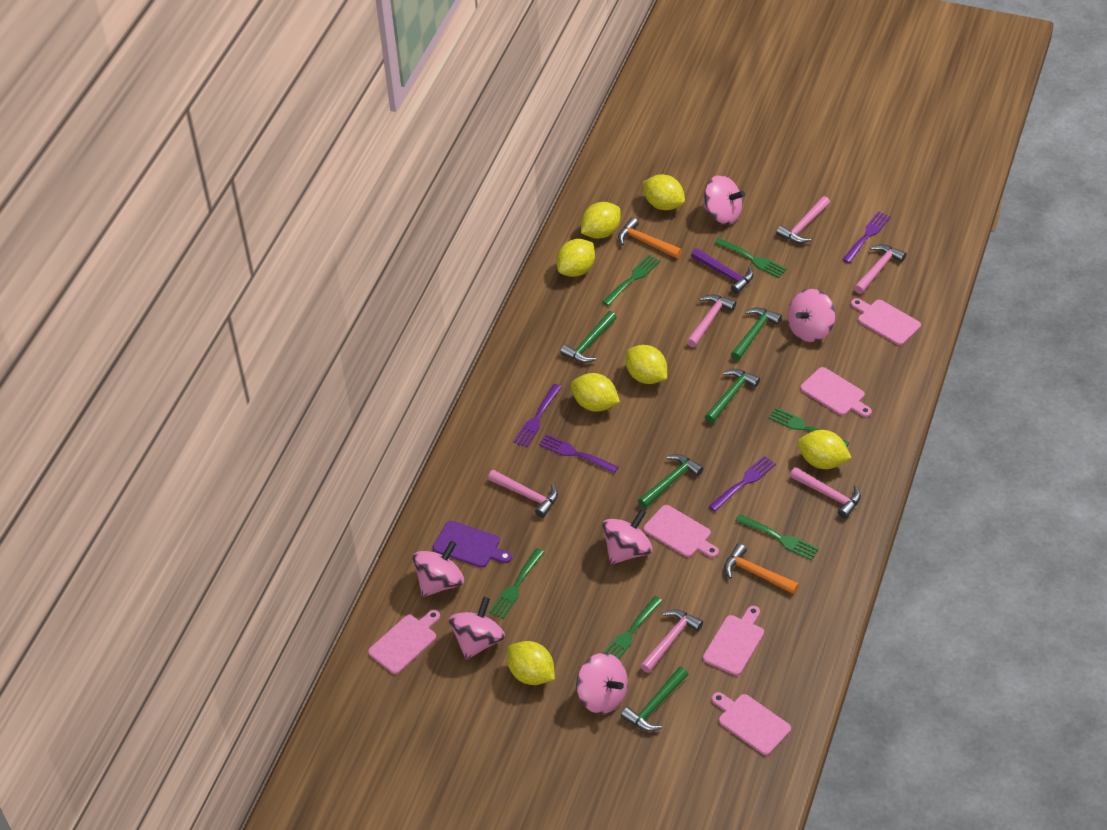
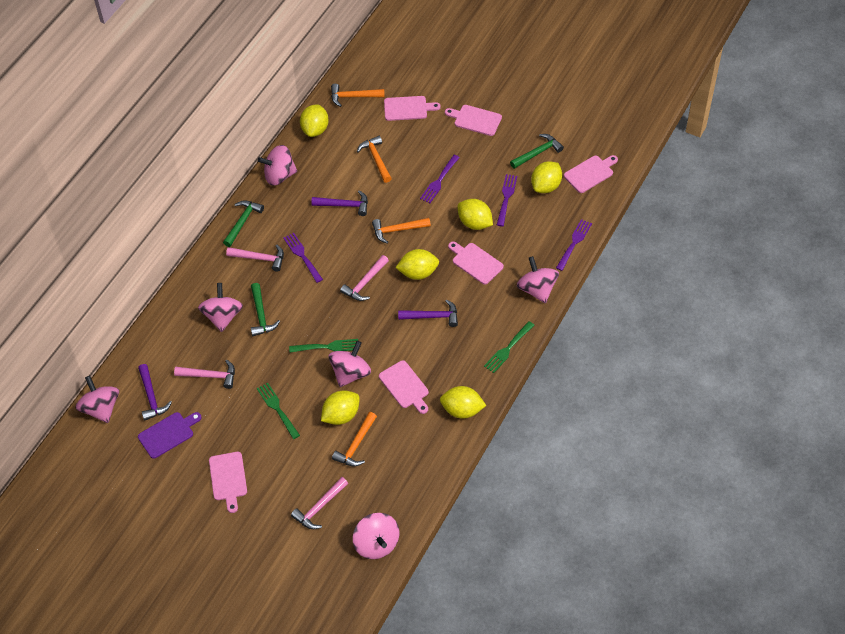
green fork: [489,548,544,619] [602,255,660,306] [603,596,663,659] [714,238,787,278] [735,514,819,560] [769,407,849,447] = 6 -> [257,382,300,439] [289,339,358,352] [484,321,534,373] = 3
green hammer: [560,311,617,363] [621,667,689,731] [638,454,704,508] [705,369,760,423] [731,308,782,361] = 5 -> [223,200,264,247] [251,283,280,336] [510,134,564,169] = 3
orange hammer: [618,217,682,258] [724,544,799,594] = 2 -> [331,84,385,107] [332,412,377,466] [357,136,392,183] [372,218,431,244] = 4
pink hammer: [488,470,558,518] [640,609,703,673] [687,294,736,347] [776,196,830,243] [790,467,861,519] [854,244,906,294] = 6 -> [174,360,235,389] [226,245,284,272] [291,477,348,529] [340,255,389,301] = 4
purple hammer: [691,248,754,294] = 1 -> [138,364,172,421] [311,190,368,216] [398,299,458,327] = 3
yellow lemon: [507,641,555,685] [556,239,595,277] [571,373,620,412] [581,202,621,239] [626,345,667,384] [642,174,685,210] [798,430,852,469] = 7 -> [300,104,329,137] [321,390,360,425] [395,249,439,280] [440,386,486,419] [458,199,493,230] [531,161,562,193] = 6

